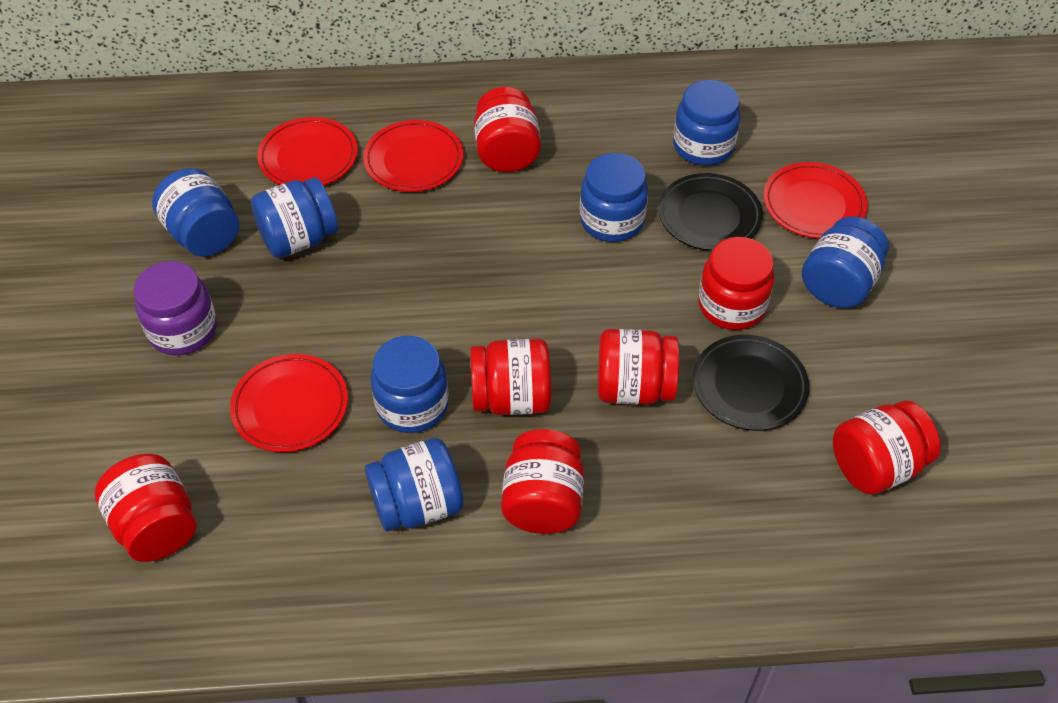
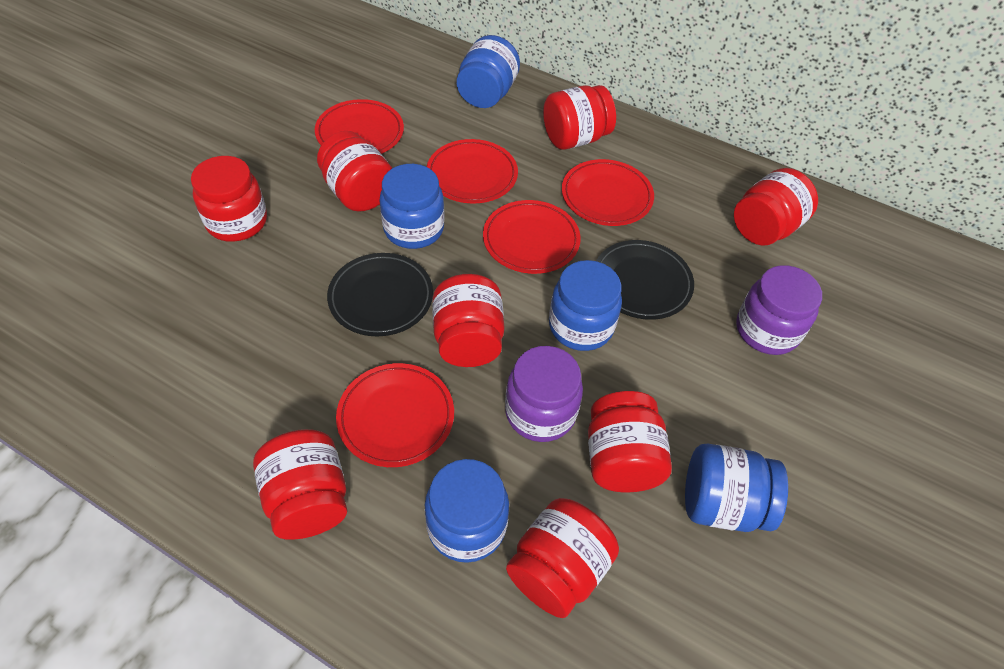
blue jar: [152,168,239,256] [251,177,338,258] [365,438,463,531] [370,336,449,433] [580,153,648,242] [673,80,741,166] [802,216,889,308] = 7 -> [379,164,445,249] [425,459,509,563] [457,35,520,108] [549,260,622,351] [685,444,788,532] = 5
purple jar: [133,261,217,355] = 1 -> [505,346,583,442] [736,265,822,355] = 2
red jar: [94,454,196,562] [470,339,551,415] [474,87,541,172] [501,429,584,534] [598,329,679,405] [698,237,774,330] [833,400,941,495] = 7 -> [191,156,267,242] [253,429,347,540] [317,131,392,211] [432,274,504,367] [506,498,619,618] [543,85,616,150] [588,391,672,492] [734,168,818,246] = 8
red plate: [230,354,348,452] [257,117,358,186] [363,120,463,192] [763,162,868,238] = 4 -> [315,99,404,154] [336,363,454,467] [427,139,518,204] [483,200,581,274] [562,159,654,226] = 5

